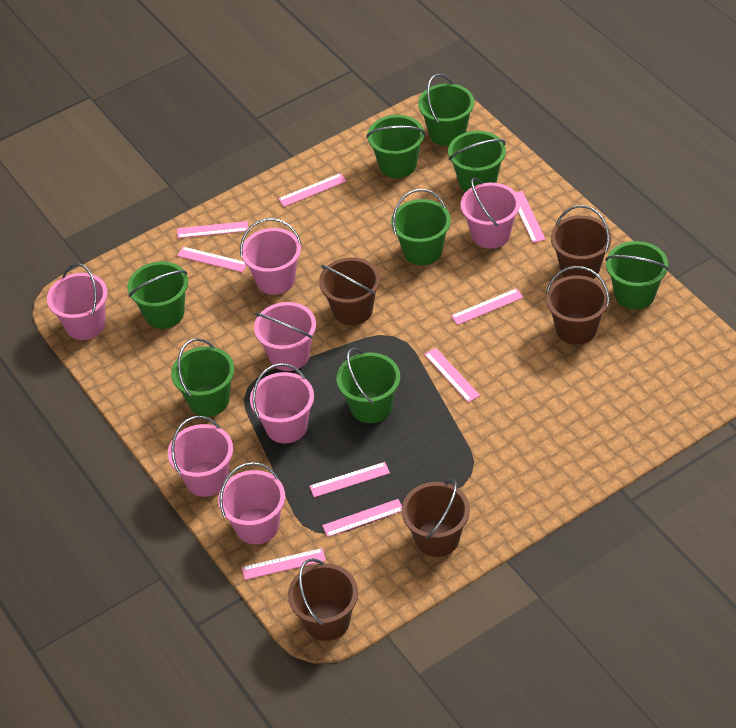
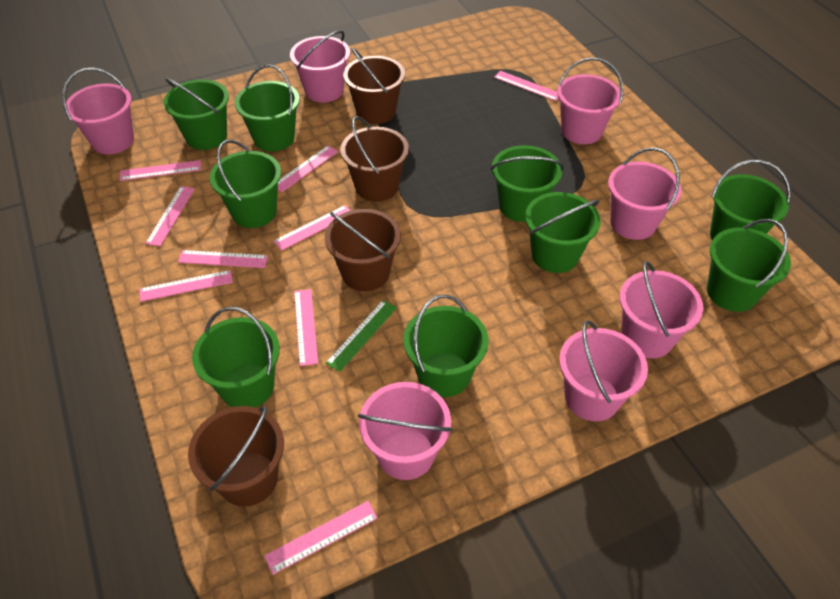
brown bucket: [288,558,358,641] [319,257,380,325] [402,479,470,557] [546,266,610,345] [551,205,612,279] = 5 -> [188,406,284,507] [325,209,401,291] [340,116,409,202] [343,47,405,124] = 4
green bucket: [127,261,188,329] [171,338,235,417] [336,348,400,423] [366,115,425,178] [391,189,451,265] [418,74,474,146] [448,131,506,192] [605,241,669,309] = 8 -> [164,78,229,150] [192,306,280,407] [209,140,281,228] [235,65,300,152] [403,295,488,397] [490,145,564,222] [525,192,600,273] [707,219,791,312] [710,160,791,240] = 9
green ruler: none = 0 -> [326,300,397,372] = 1

